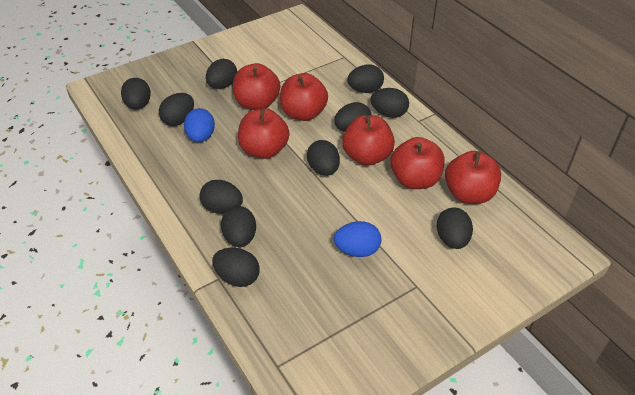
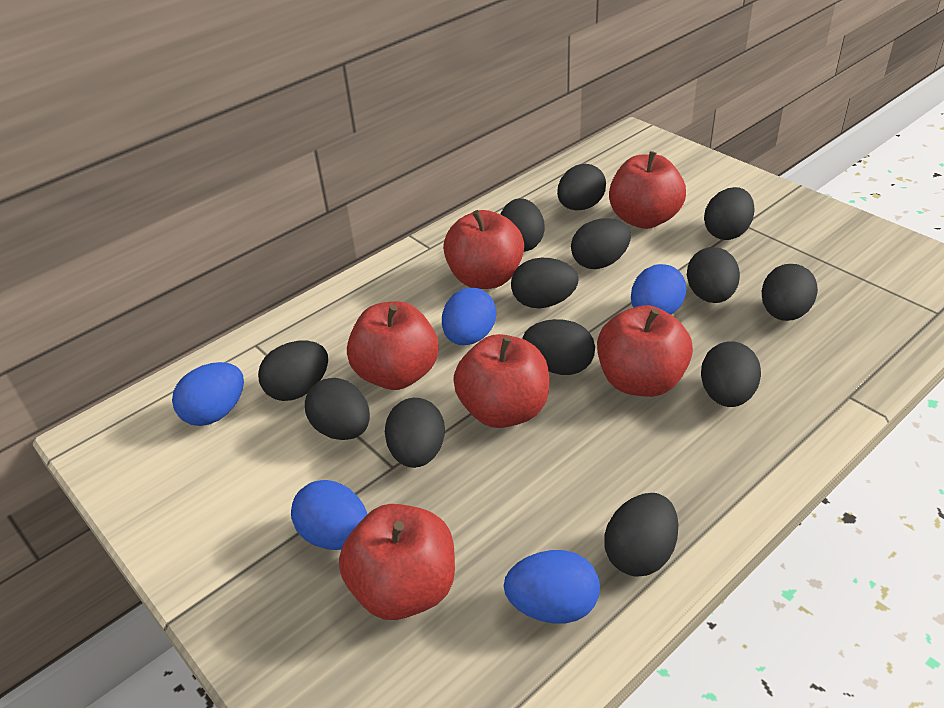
black egg: [121,78,151,110] [159,93,194,126] [199,180,243,214] [206,59,237,89] [212,248,260,287] [221,206,256,247] [307,140,340,176] [334,102,372,132] [347,64,384,93] [370,88,409,118] [437,208,473,249] = 11 -> [258,341,328,401] [305,378,370,440] [385,398,445,468] [500,198,545,252] [511,258,578,308] [522,319,595,375] [557,164,606,210] [571,218,631,269] [604,493,679,577] [687,247,740,303] [701,341,761,407] [704,187,755,240] [762,264,818,321] = 13
blue egg: [184,108,215,142] [334,221,381,257] = 2 -> [172,362,244,426] [291,480,367,550] [442,288,496,345] [504,550,600,624] [631,264,687,315] = 5

